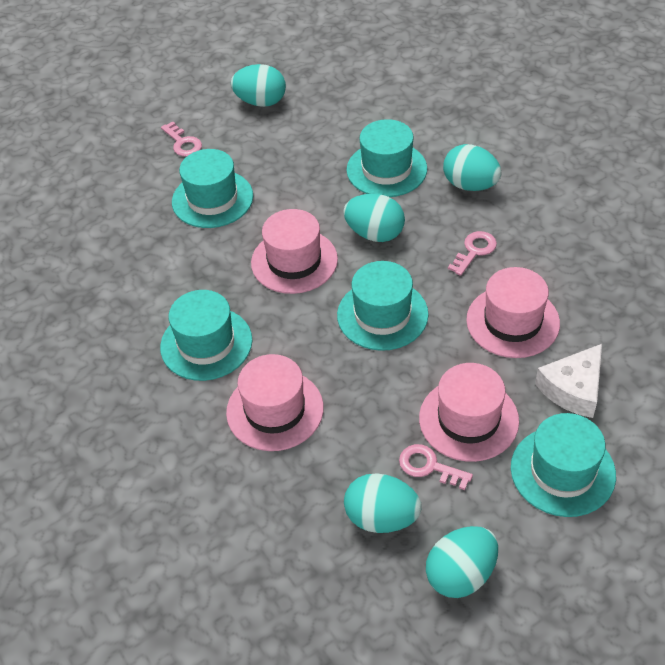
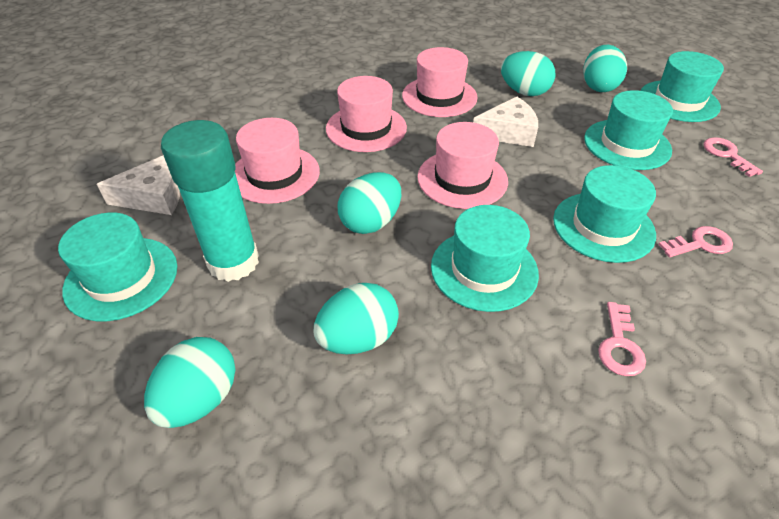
turquoise glue stick: none = 0 -> [161,120,259,282] = 1
white cheese: [535,344,602,418] = 1 -> [97,155,180,215] [473,97,538,147] = 2

